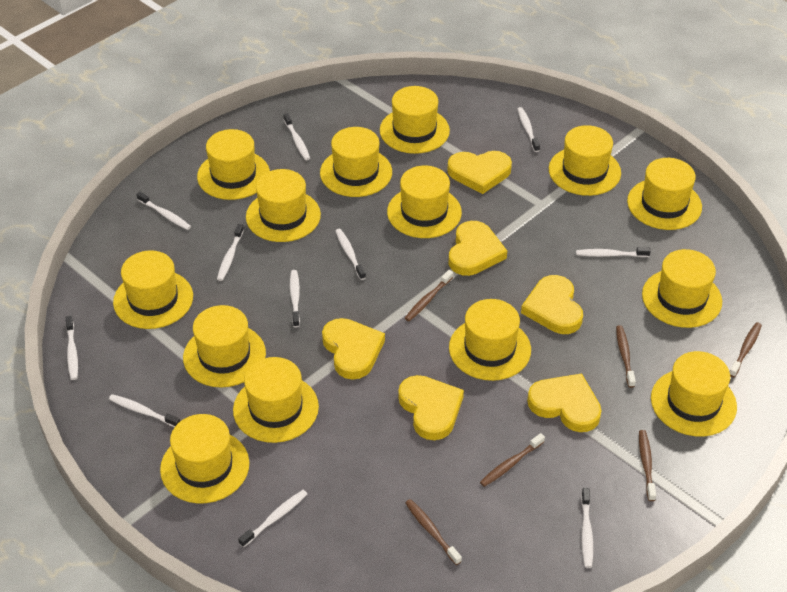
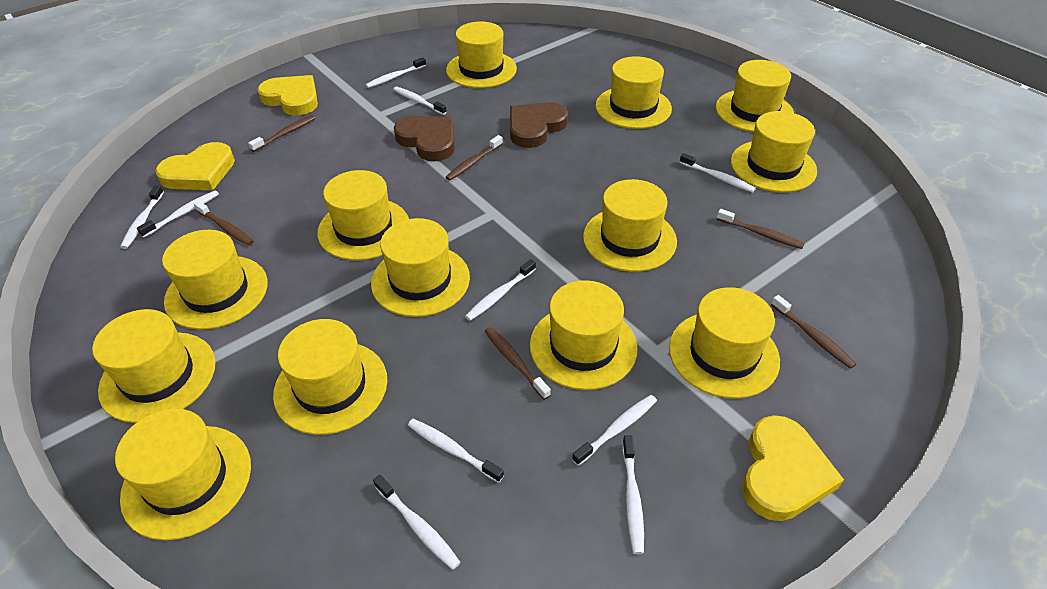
brown heart: none = 0 -> [394,116,455,161] [510,102,568,148] = 2
white toothbrush: [66,316,78,380] [109,394,180,427] [136,192,191,230] [217,224,244,281] [238,490,307,548] [283,113,310,160] [290,270,300,328] [336,229,366,280] [518,107,540,152] [576,247,651,257] [581,488,593,568] = 11 -> [120,185,164,249] [137,190,219,238] [365,57,426,88] [373,475,460,570] [393,86,447,115] [408,419,504,483] [465,259,536,321] [572,395,657,466] [622,436,644,554] [680,153,756,193] = 10
yellow hat: [113,250,193,329] [160,414,249,503] [183,305,266,388] [197,129,270,200] [233,357,319,443] [246,169,321,242] [320,127,392,197] [380,86,450,154] [387,166,462,238] [449,299,531,381] [549,125,621,196] [627,158,702,230] [642,249,722,328] [651,351,737,437] = 14 -> [92,309,215,423] [115,408,251,541] [162,230,268,330] [273,319,387,435] [317,170,409,260] [371,218,470,317] [446,21,517,88] [530,280,638,390] [583,179,677,272] [595,56,672,129] [669,287,780,399] [716,60,794,132] [731,111,817,192] = 13
yellow heart: [322,318,385,379] [398,375,464,440] [447,151,512,194] [449,221,507,276] [521,275,583,334] [527,373,602,432] = 6 -> [155,142,235,190] [257,75,318,115] [742,415,844,521] = 3

